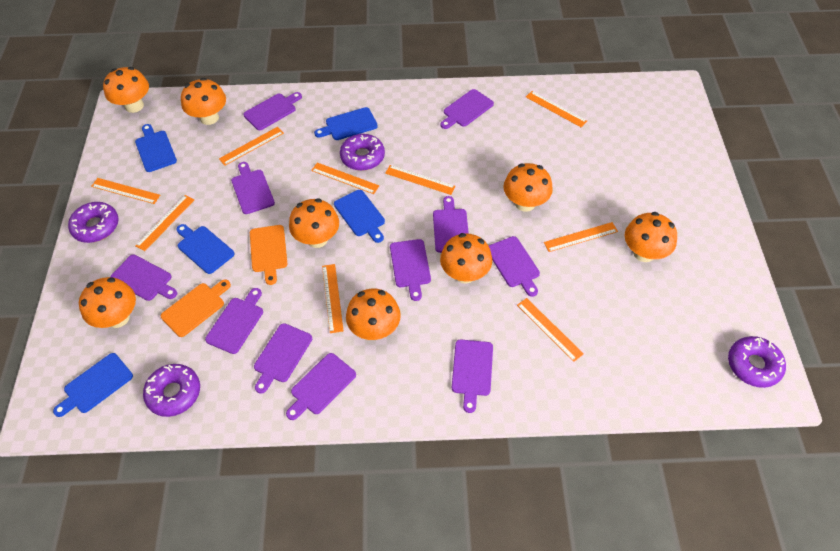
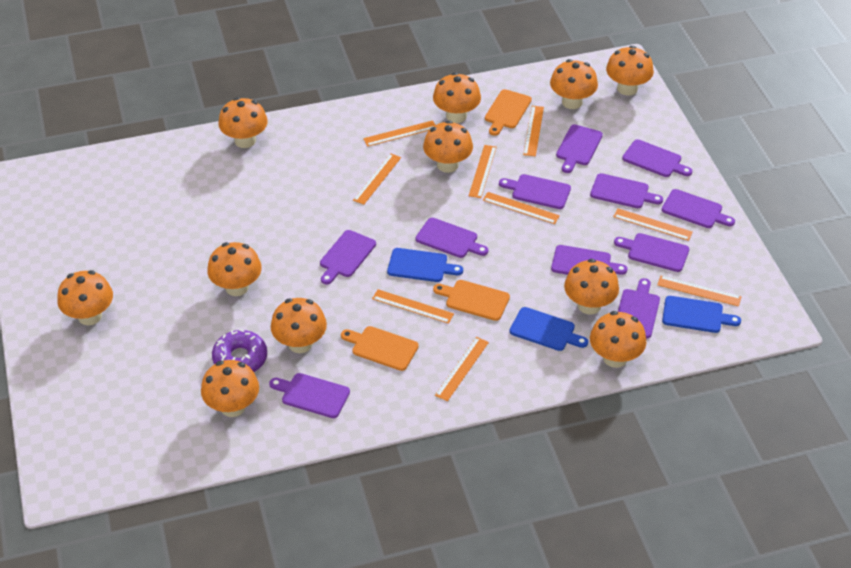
blue cutting board: [53,353,133,417] [135,124,177,172] [176,224,234,274] [314,107,378,140] [334,190,385,243] = 5 -> [387,248,463,282] [510,307,588,351] [662,296,741,333] = 3
orange cutting board: [161,279,231,337] [250,225,287,285] = 2 -> [341,326,419,371] [433,280,510,321] [485,89,532,136] = 3
orange mushroom: [79,277,136,328] [103,67,149,113] [181,78,226,125] [289,198,339,248] [346,288,401,340] [440,233,492,284] [504,163,553,212] [625,212,677,262] = 8 -> [57,270,113,325] [201,360,259,417] [207,242,262,296] [219,97,268,148] [271,298,327,353] [423,121,473,173] [433,72,481,123] [550,59,598,109] [564,259,619,315] [590,311,646,368] [606,46,654,96] = 11
purple donut: [68,202,118,243] [143,364,200,417] [340,134,385,171] [728,336,786,388] = 4 -> [212,329,267,372] = 1

